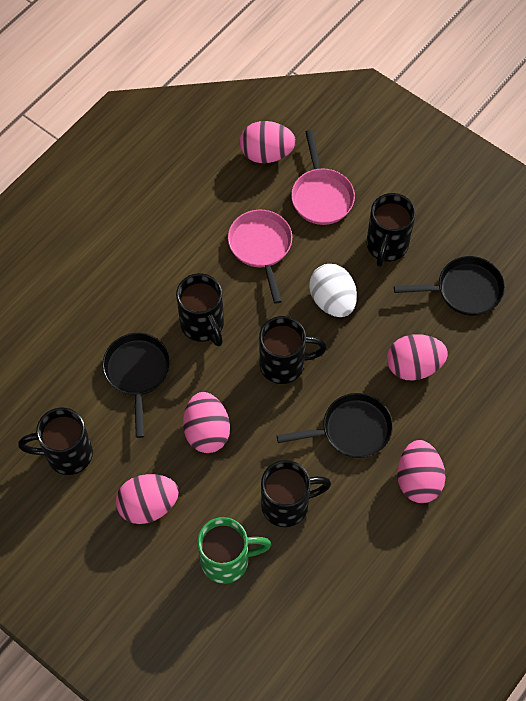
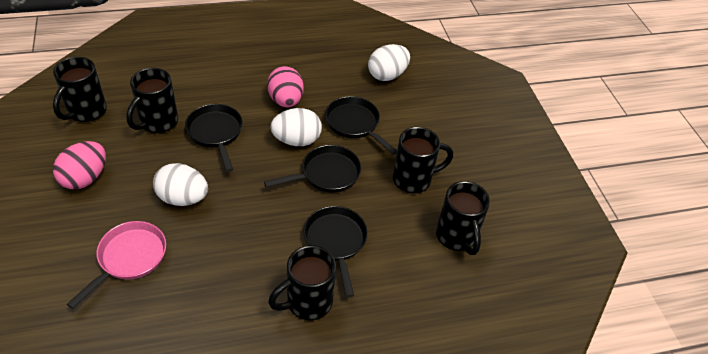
black pan: [102,333,170,438] [277,393,393,458] [394,256,505,316] = 3 -> [185,104,243,172] [264,145,361,193] [303,206,368,298] [325,96,397,155] = 4
green mug: [197,517,272,584] = 1 -> none = 0
pink egg: [116,474,179,524] [183,392,230,453] [240,121,296,163] [387,334,448,381] [397,440,446,503] = 5 -> [53,141,106,189] [267,66,304,107] = 2
pink pan: [228,210,292,304] [291,130,355,225] = 2 -> [67,221,166,309] = 1
white egg: [309,264,357,317] = 1 -> [153,163,208,206] [270,108,322,146] [368,44,410,81] = 3

